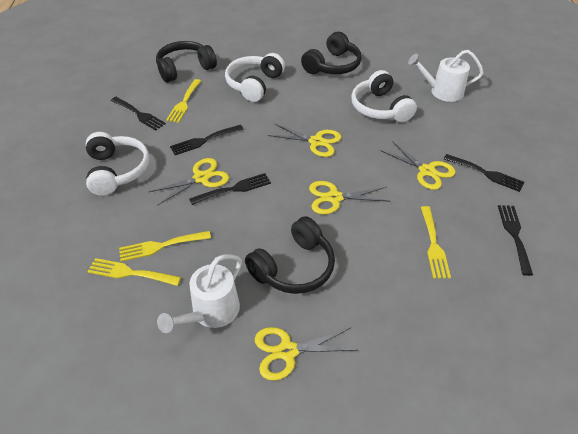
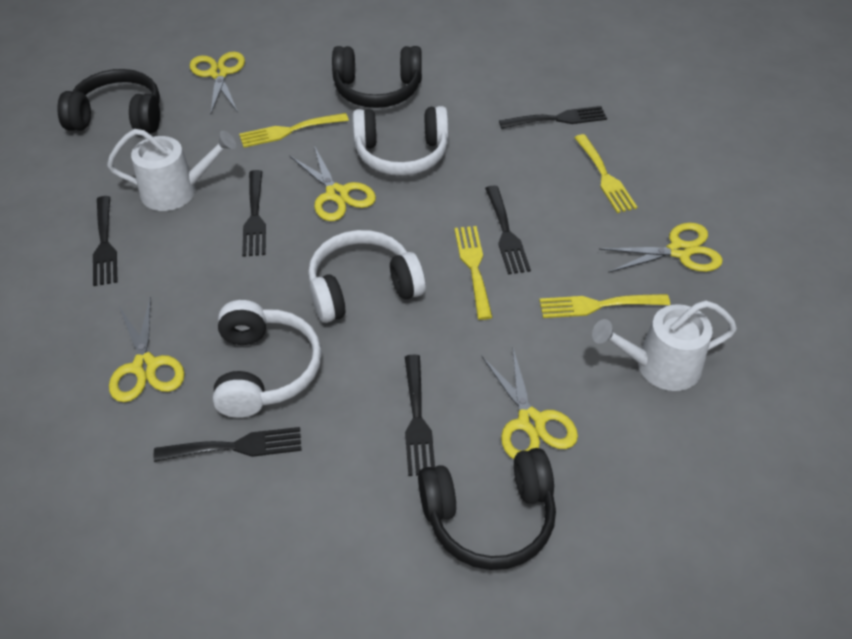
black fork: [111,97,166,131] [170,125,244,155] [189,173,271,205] [444,154,524,192] [498,205,533,276] = 5 -> [93,196,118,286] [154,427,302,462] [242,170,266,257] [405,354,435,476] [485,185,531,274] [499,106,607,129] = 6

